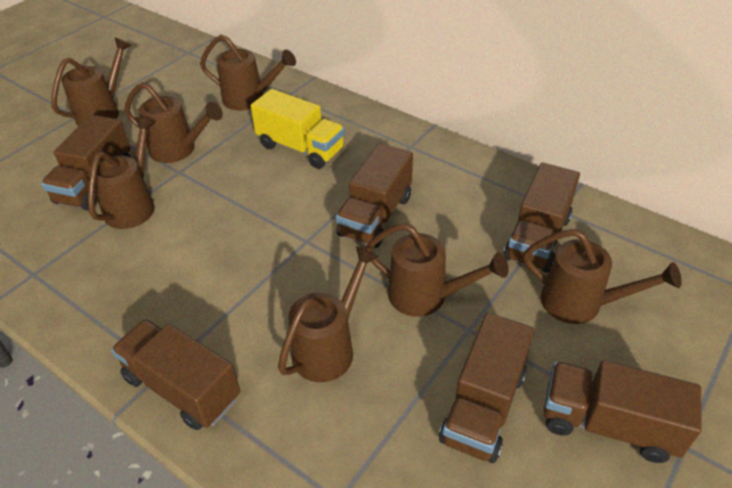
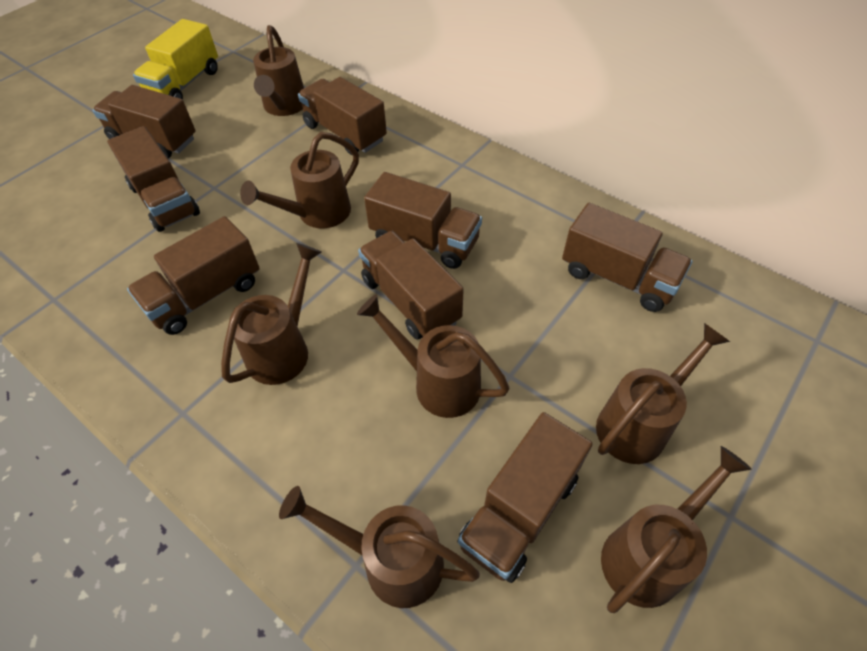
brown truck: [41,115,131,211] [111,319,240,430] [336,143,413,248] [439,313,534,463] [503,162,580,273] [544,360,702,463] = 6 -> [92,85,195,158] [107,126,200,232] [127,216,260,335] [298,77,387,155] [358,231,464,339] [364,172,482,269] [457,412,592,583] [562,203,692,312] = 8

